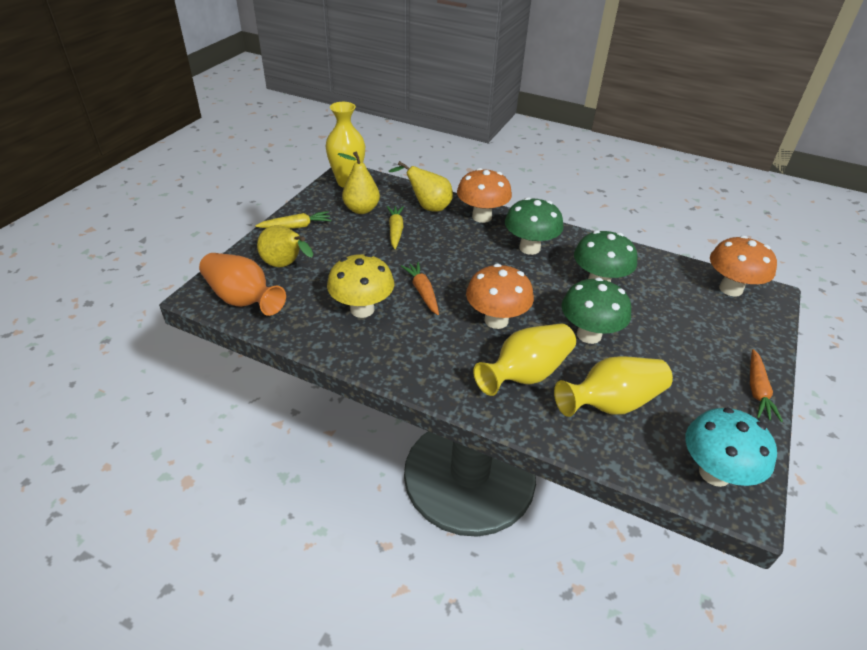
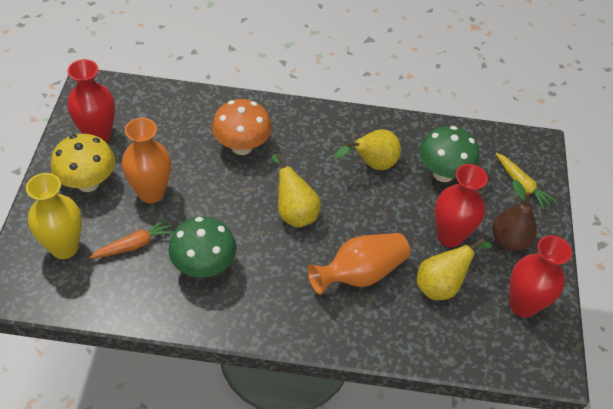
brown pear: none = 0 -> [492,179,537,251] = 1
green mushroom: [505,197,564,255] [561,278,631,344] [574,230,637,282] = 3 -> [168,216,237,278] [419,126,480,182] = 2
orange carrot: [401,262,439,315] [750,349,783,422] = 2 -> [90,218,174,259] = 1
orange mushroom: [457,168,512,223] [466,264,534,329] [710,236,777,297] = 3 -> [212,99,272,155] = 1
orange vase: [199,253,286,316] = 1 -> [122,118,171,203] [307,233,410,295] = 2
red vase: none = 0 -> [67,59,115,142] [435,164,488,247] [510,235,572,317] = 3
turquoise mushroom: [685,408,777,487] = 1 -> none = 0
yellow carrot: [255,211,331,229] [387,206,404,249] = 2 -> [496,153,557,210] = 1
yellow vase: [326,102,365,188] [473,323,576,396] [554,356,673,417] = 3 -> [26,173,82,259] = 1

